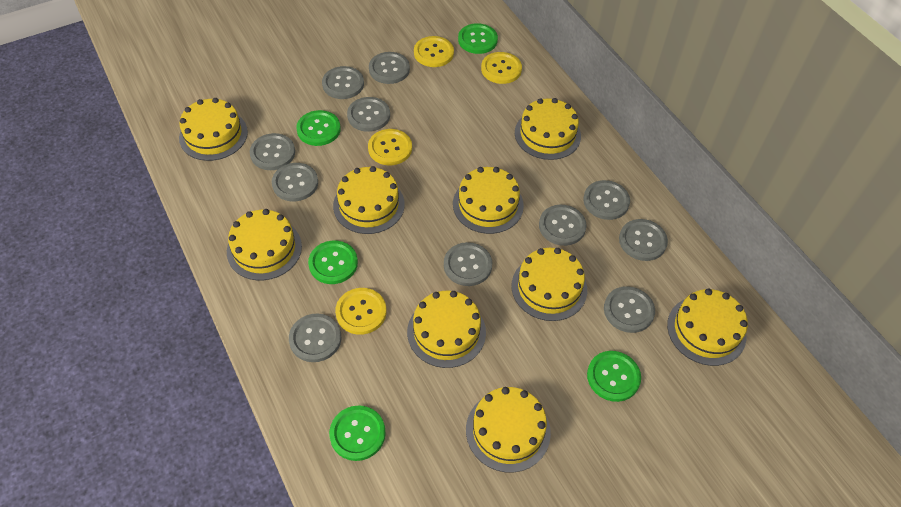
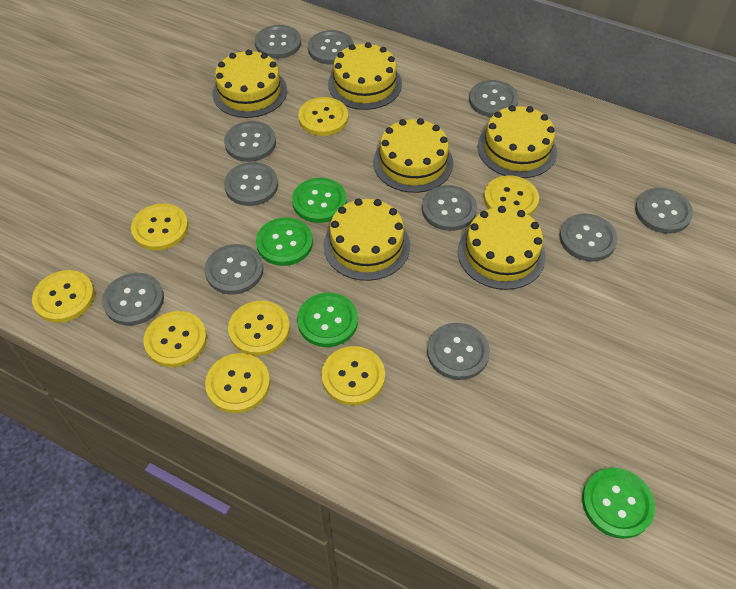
green button: [296,110,341,146] [308,241,358,284] [329,405,386,461] [458,23,498,54] [587,351,641,402] = 5 -> [256,218,313,266] [292,178,347,223] [297,293,358,347] [582,468,655,539] = 4
yellow button: [335,288,387,335] [368,129,412,165] [414,36,454,67] [481,52,522,84] = 4 -> [32,270,95,323] [131,203,188,251] [144,311,207,367] [205,353,270,413] [228,301,290,356] [298,97,348,136] [322,346,385,406] [484,175,539,216] = 8
yellow cake: [179,98,248,161] [227,209,302,280] [333,166,405,234] [407,291,486,368] [453,167,524,234] [466,387,551,473] [511,248,587,321] [515,98,581,160] [667,289,748,366] = 9 -> [212,49,287,118] [324,198,410,281] [328,42,402,110] [373,118,453,193] [458,206,546,290] [477,105,557,178] = 6

